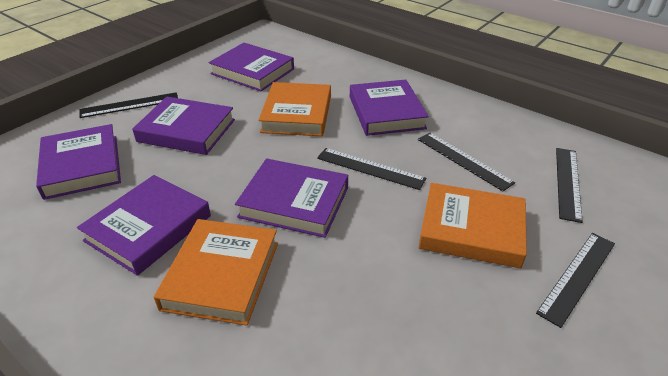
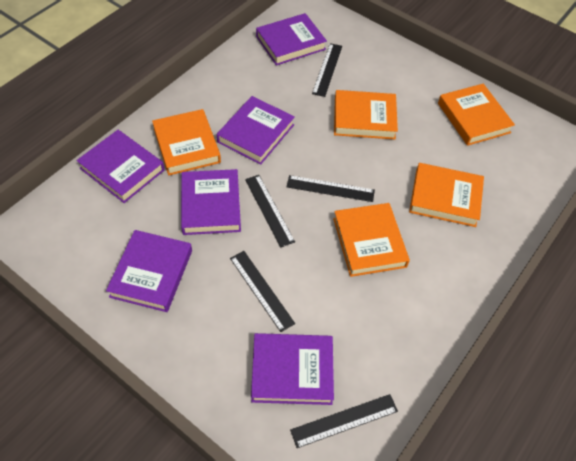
orange book: [154,219,278,326] [258,82,331,136] [419,183,527,268] = 3 -> [152,109,221,176] [333,203,410,277] [334,90,398,139] [409,163,484,227] [438,84,515,146] = 5

